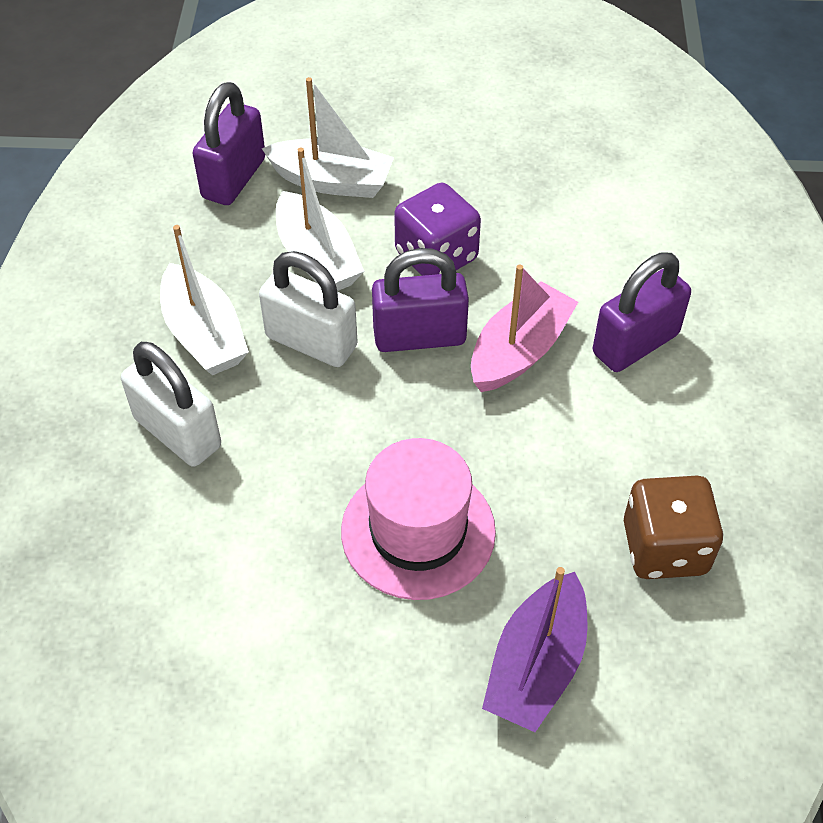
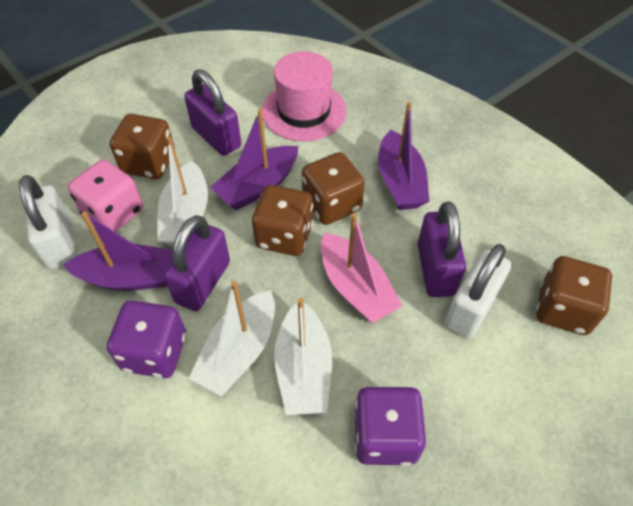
brown dice: [624,476,723,579] = 1 -> [110,114,175,179] [252,185,314,256] [302,152,365,225] [536,256,612,335] = 4
pink dice: none = 0 -> [68,160,143,232] = 1
purple boat: [482,567,588,732] = 1 -> [63,212,173,291] [210,109,298,210] [378,102,430,210] = 3
purple dice: [394,183,481,276] = 1 -> [107,300,186,378] [354,387,426,466] = 2

